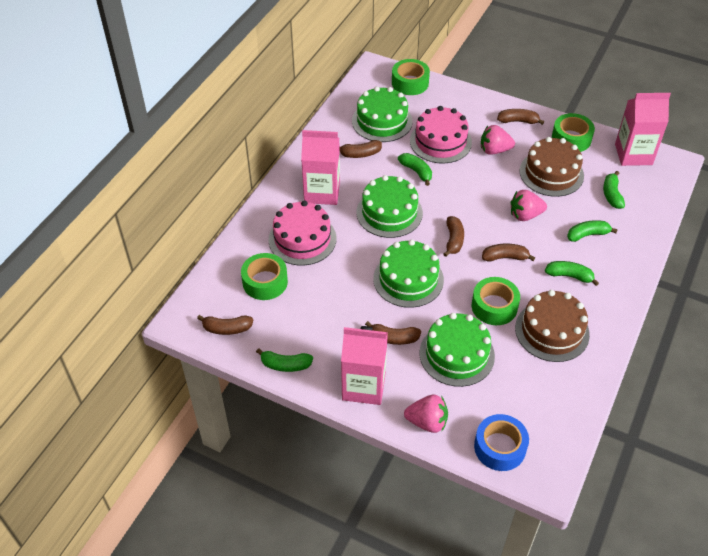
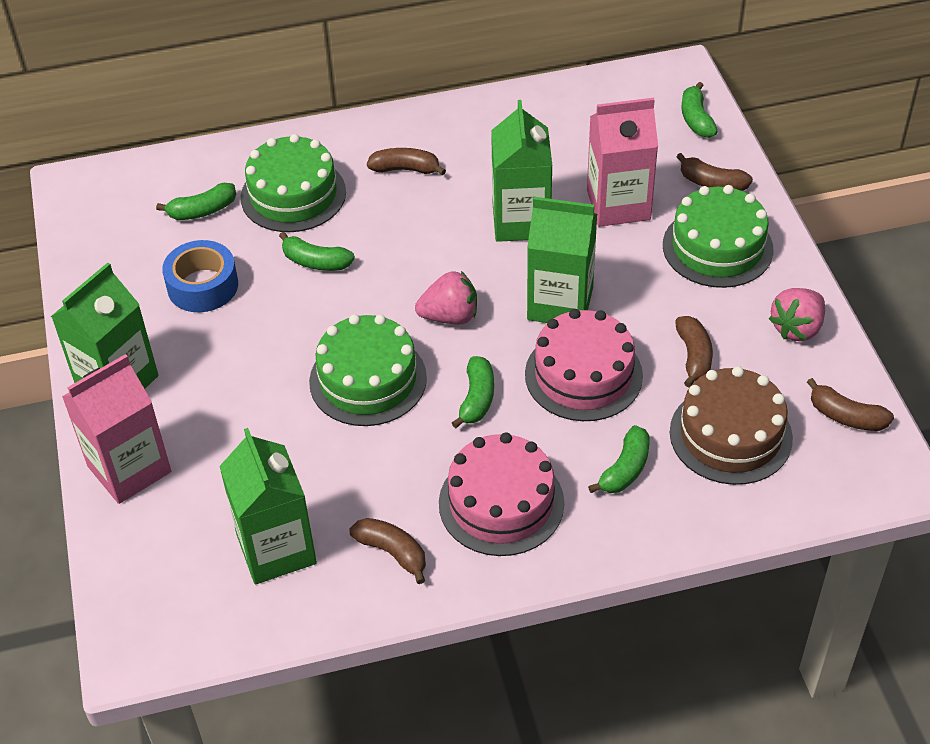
brown banana: [197,315,253,335] [339,140,382,158] [365,321,421,345] [443,216,464,257] [482,244,535,261] [497,109,544,125] = 6 -> [349,518,426,584] [367,148,446,176] [675,316,713,387] [677,153,753,191] [807,378,894,431] = 5
brown cake: [515,290,590,362] [519,137,584,197] = 2 -> [670,366,793,485] = 1
green cake: [352,86,413,142] [357,175,423,238] [373,240,444,308] [420,313,495,387] = 4 -> [241,134,346,232] [309,314,427,426] [663,185,774,288] = 3
green carton: none = 0 -> [51,262,159,389] [219,428,317,584] [491,100,552,242] [527,197,597,323] = 4
green tape: [241,253,288,300] [392,59,430,95] [472,277,520,325] [552,113,595,152] = 4 -> none = 0
pink carton: [301,130,340,205] [341,326,388,405] [615,93,671,166] = 3 -> [62,354,171,504] [587,98,658,227] = 2
pink strawberry: [404,395,448,433] [481,125,515,155] [511,190,547,221] = 3 -> [415,271,477,325] [769,288,825,341] = 2

